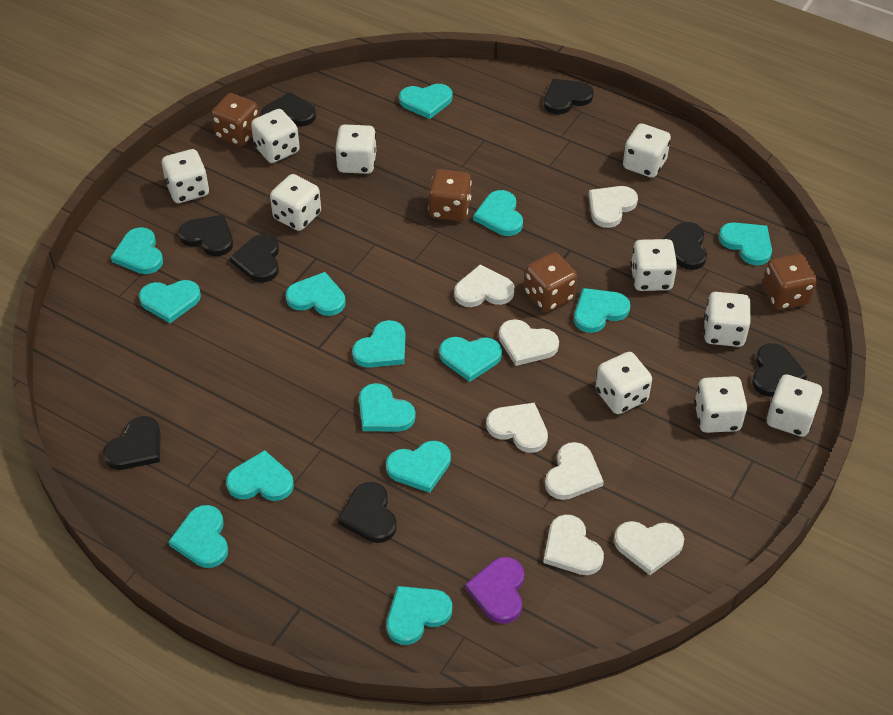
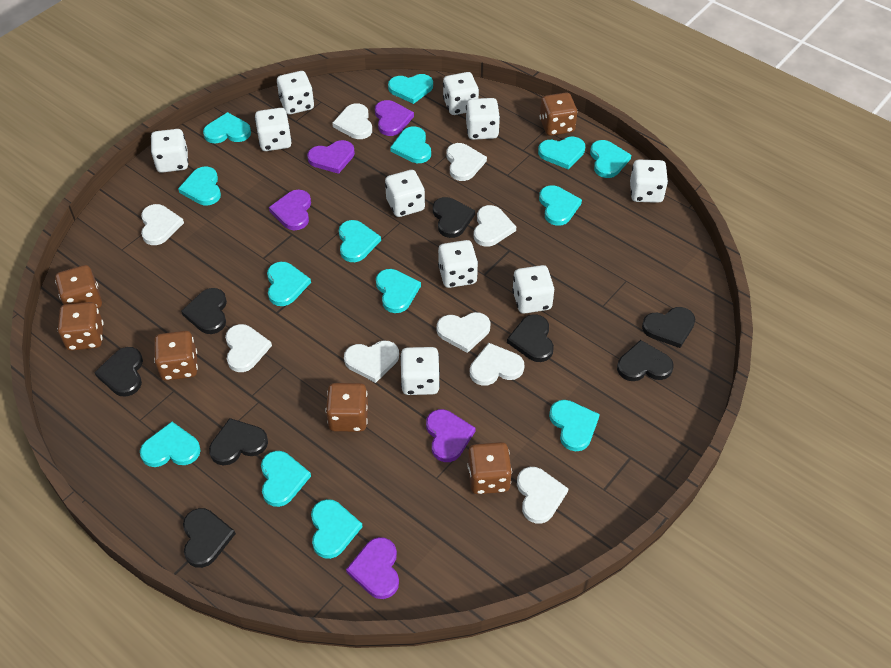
brown dice: [211,93,259,146] [428,169,472,221] [524,252,577,312] [763,254,817,310] = 4 -> [55,265,102,308] [58,302,104,351] [154,331,198,381] [326,383,368,432] [467,442,512,494] [540,93,577,136] = 6
purple heart: [465,557,524,624] = 1 -> [269,190,311,230] [307,140,355,174] [346,537,399,599] [375,100,414,136] [426,409,476,462] = 5
white heart: [454,265,514,307] [486,403,548,453] [499,319,559,366] [543,515,604,575] [545,442,604,500] [589,186,638,228] [614,521,684,575] = 7 -> [141,204,184,245] [225,324,272,372] [332,103,372,139] [344,341,399,383] [437,312,491,353] [446,143,487,181] [470,343,525,386] [474,205,516,247] [517,467,568,524] = 9

